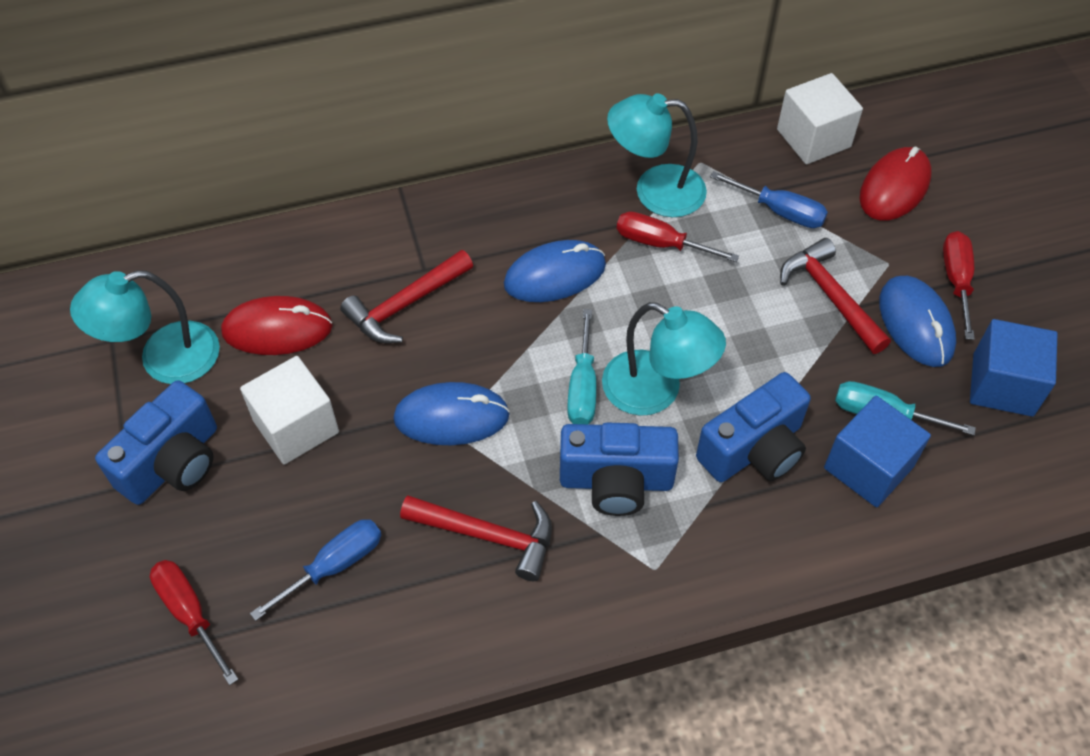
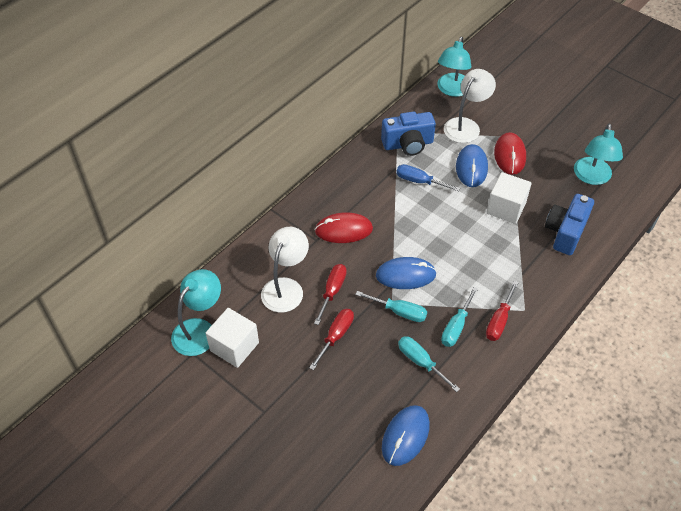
blue camera: [95,380,217,505] [560,423,679,516] [696,372,811,482] = 3 -> [381,111,436,156] [545,194,594,255] = 2
blue cube: [824,396,931,507] [970,319,1058,417] = 2 -> none = 0
blue screwdriver: [250,519,381,621] [710,171,828,228] = 2 -> [396,164,460,191] = 1
red hammer: [340,250,473,343] [400,495,552,581] [780,238,891,354] = 3 -> none = 0
turquoise screwdriver: [567,309,596,424] [835,381,976,435] = 2 -> [355,291,427,322] [398,336,460,392] [441,287,478,347] = 3
white lamp: none = 0 -> [261,227,309,313] [444,69,496,143] = 2

